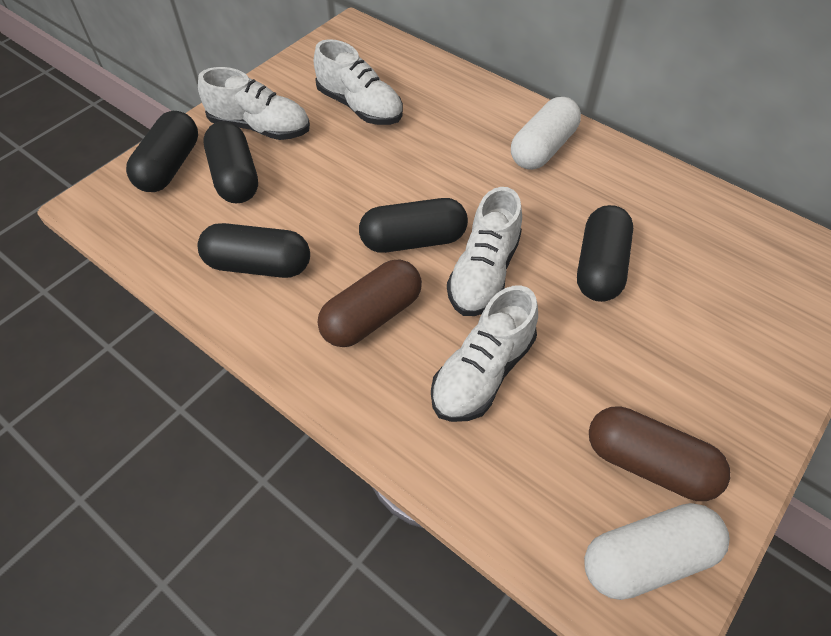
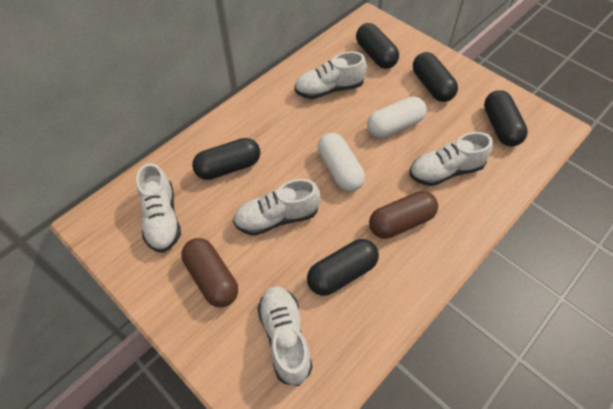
white shoe: [198,67,310,140] [314,39,403,125] [431,285,538,422] [447,187,522,316] = 4 -> [136,163,181,253] [233,179,320,236] [257,286,312,386] [294,52,367,99] [410,132,493,186] = 5

